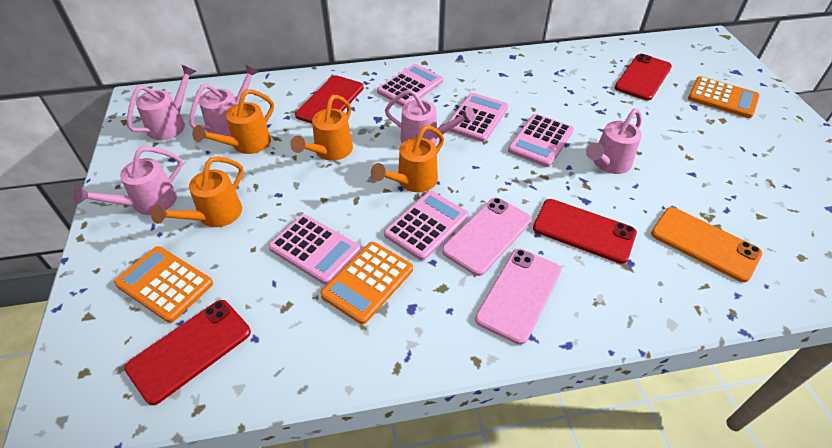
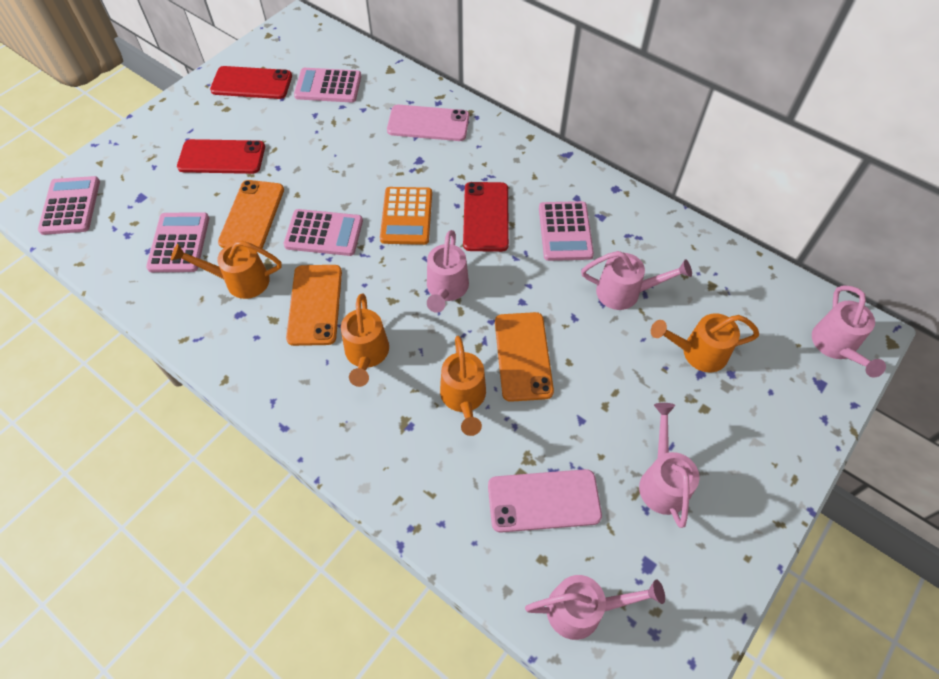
orange calculator: [114,246,213,323] [320,242,413,324] [688,76,760,118] = 3 -> [380,187,432,245] = 1
orange phone: [651,207,762,282] = 1 -> [218,180,284,248] [286,265,342,346] [495,312,554,402] = 3
red phone: [124,300,251,405] [295,75,364,123] [533,199,637,264] [615,54,672,100] = 4 -> [177,139,265,174] [210,66,292,99] [463,182,509,252] = 3

